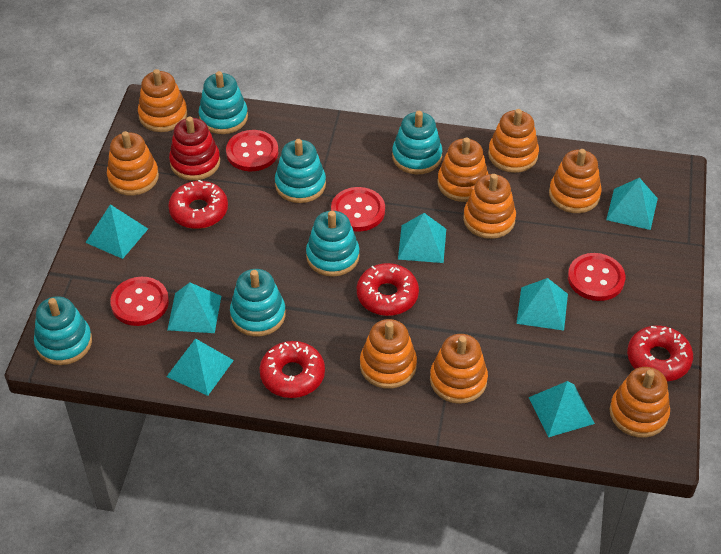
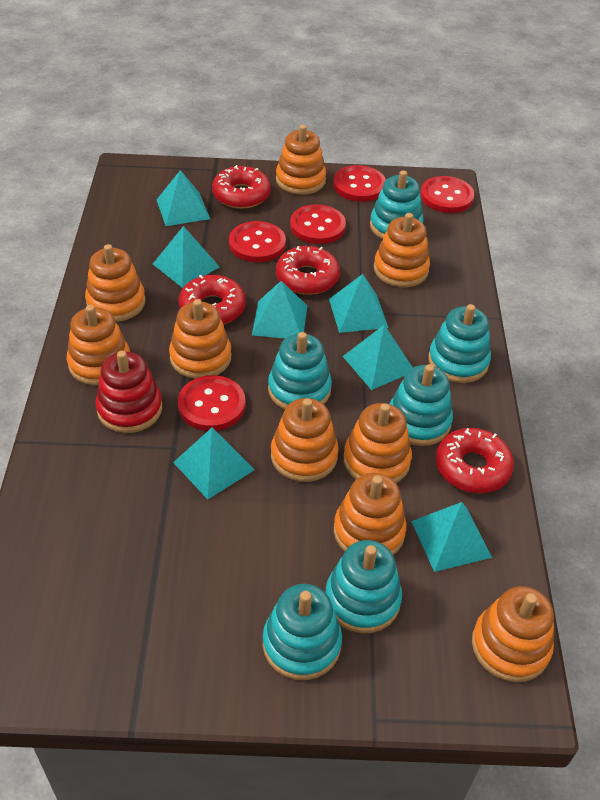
red button: [110,277,169,326] [226,130,278,171] [331,187,385,232] [568,253,625,301] = 4 -> [178,375,245,431] [229,221,286,262] [290,204,346,244] [333,165,386,202] [421,176,474,213] = 5

